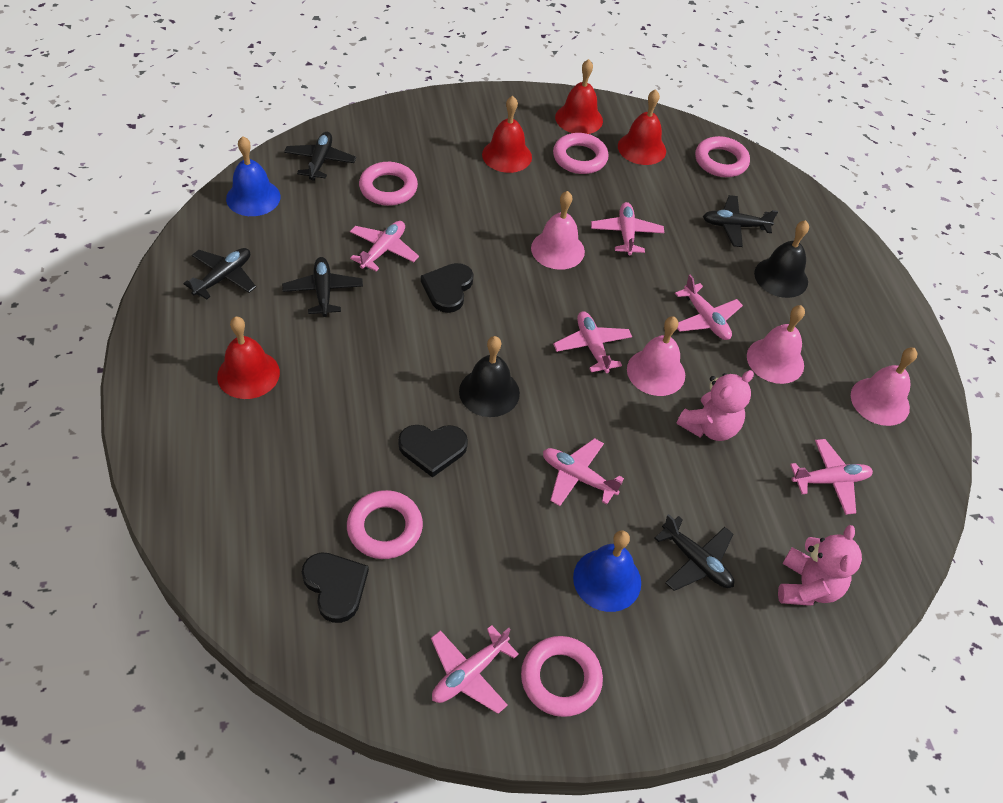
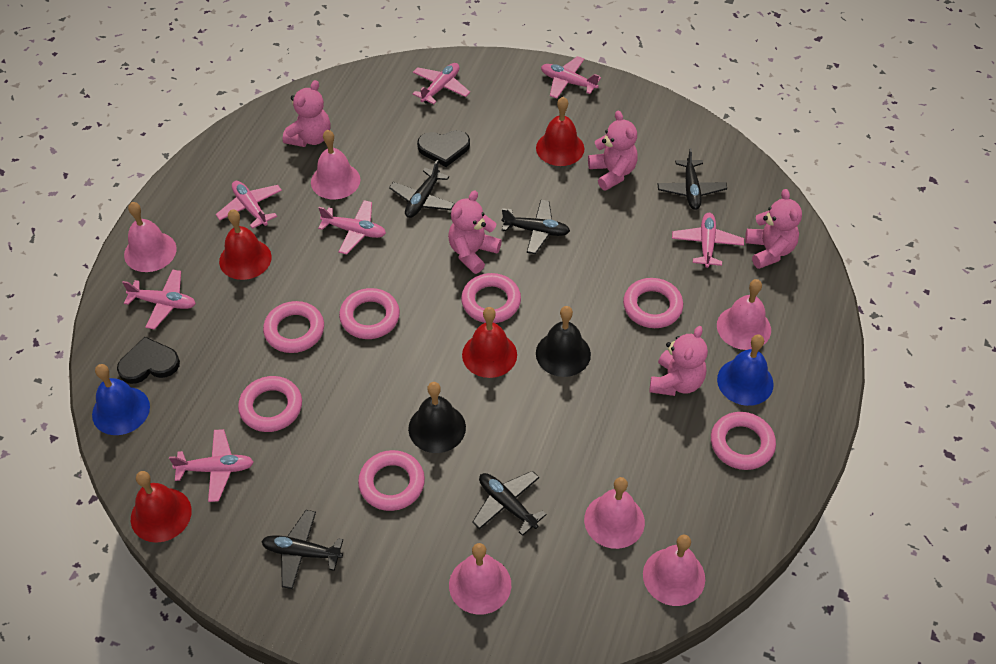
black heart: [302,552,369,623] [398,425,468,478] [421,263,474,313] = 3 -> [117,337,180,384] [417,130,470,167] = 2
pink bell: [531,191,585,270] [627,316,685,396] [747,305,805,384] [851,347,918,426] = 4 -> [124,202,177,272] [311,130,360,199] [449,543,511,615] [584,477,645,549] [643,534,705,606] [717,279,771,350] = 6
pink ring: [347,490,423,559] [359,162,418,206] [521,636,603,717] [553,133,608,174] [695,136,750,177] = 5 -> [238,376,302,432] [263,301,324,353] [339,288,400,339] [358,450,425,511] [461,273,521,323] [623,278,683,328] [711,412,776,470] = 7
pink teddy bear: [676,370,754,441] [778,525,862,606] = 2 -> [283,80,330,147] [448,190,502,274] [588,110,638,191] [649,326,708,396] [745,189,802,269] = 5

